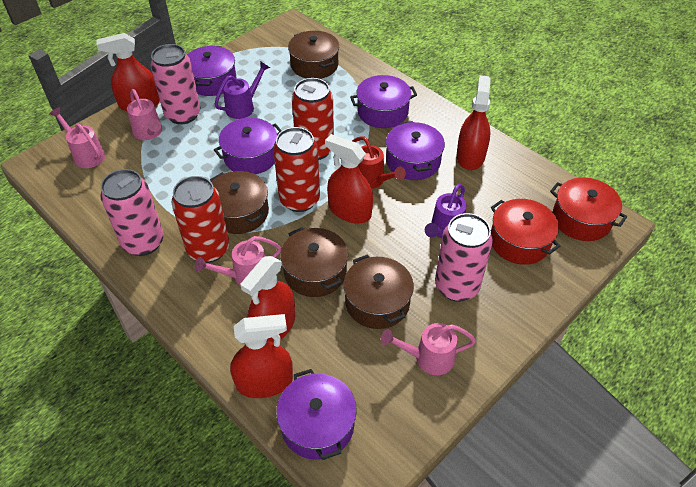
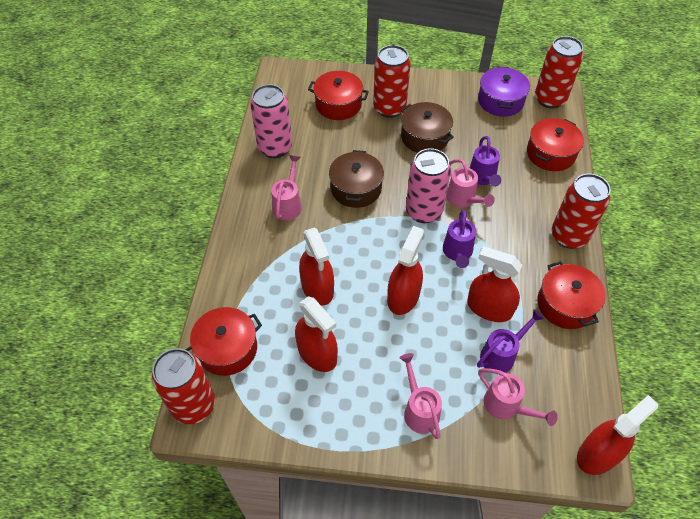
brown pot: [210,171,269,234] [280,227,348,297] [288,31,339,79] [343,254,414,329] = 4 -> [329,150,384,208] [401,102,454,153] = 2
pink can: [100,169,164,256] [150,44,200,125] [435,213,493,302] = 3 -> [250,84,292,158] [406,148,451,223] = 2
purple pot: [187,46,237,96] [214,118,282,174] [276,369,357,460] [350,75,417,128] [386,121,445,180] = 5 -> [478,67,530,117] = 1
purple watering can: [215,61,270,119] [425,184,467,238] = 2 -> [443,209,476,268] [470,136,501,187] [477,309,544,373] = 3
red can: [171,176,229,263] [273,127,320,212] [292,78,334,160] = 3 -> [152,348,215,424] [373,45,411,118] [535,36,583,109] [551,174,611,249] = 4
red pot: [491,199,560,265] [550,177,627,241] = 2 -> [186,307,262,376] [308,71,369,120] [527,118,584,171] [537,261,606,329] = 4
red watering can: [352,136,406,189] = 1 -> none = 0

